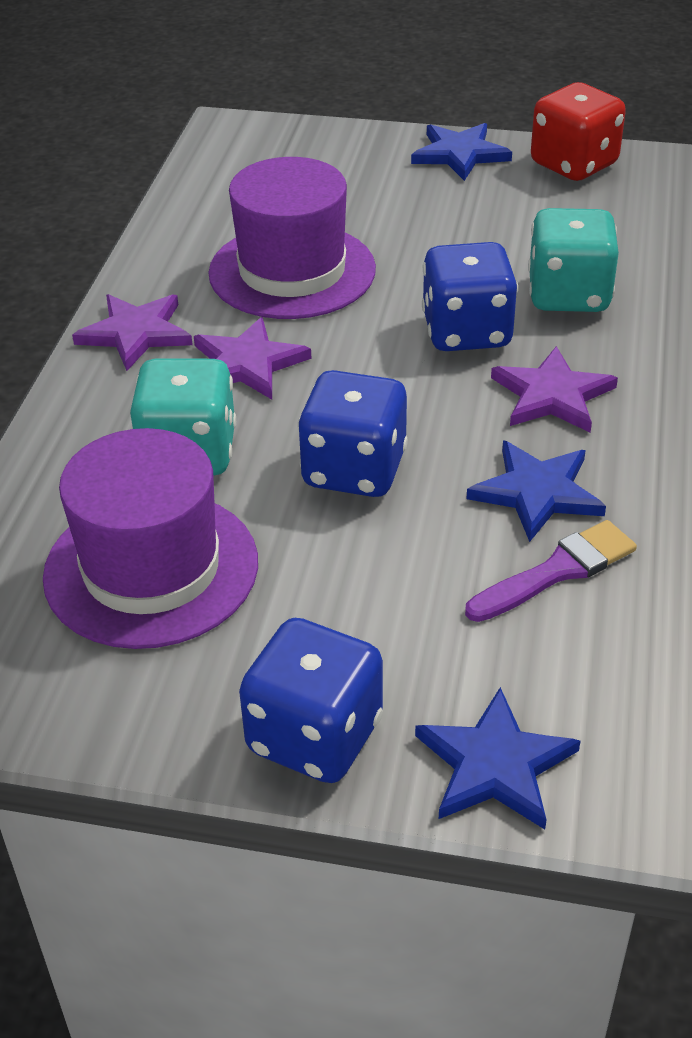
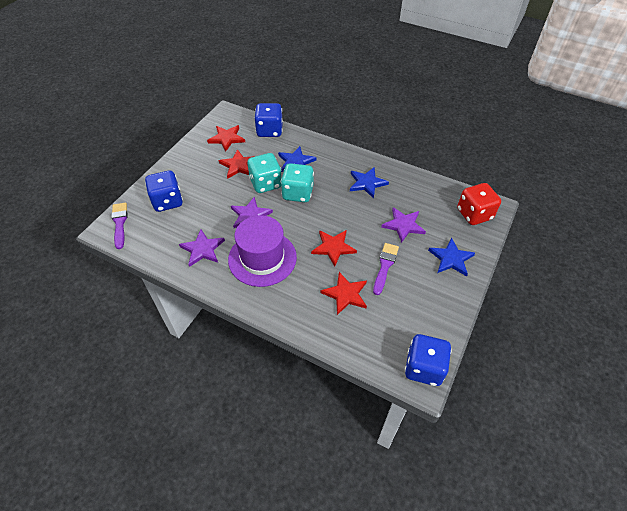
purple brush: [465,520,637,622] = 1 -> [111,203,127,249] [373,243,399,295] = 2
purple hat: [43,428,258,649] [208,157,376,319] = 2 -> [228,215,297,287] = 1
red star: none = 0 -> [207,125,245,152] [219,149,255,179] [311,230,357,267] [320,272,367,315] = 4

